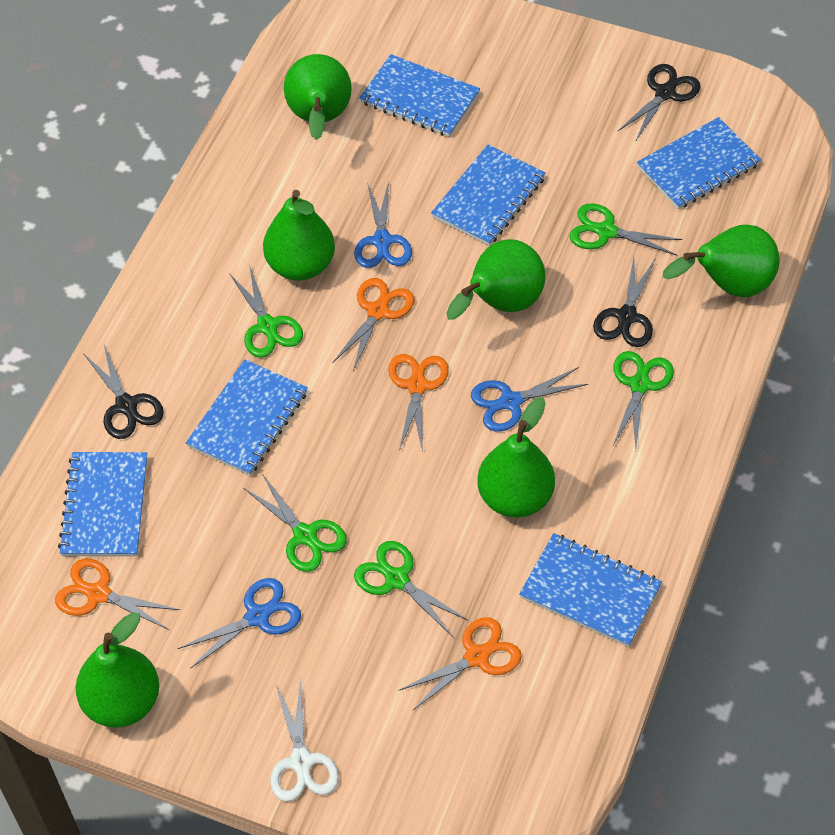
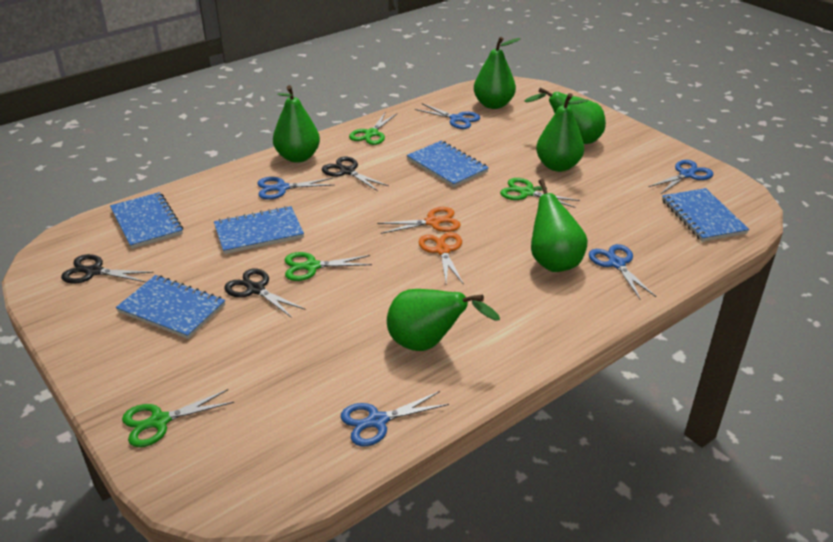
blue notebook: [58,452,147,557] [186,359,308,476] [359,54,480,137] [431,145,546,246] [519,533,662,647] [637,117,761,209] = 6 -> [110,192,183,249] [116,275,225,339] [214,206,304,254] [407,141,489,187] [662,188,749,242] = 5
blue scissors: [177,578,301,669] [354,181,412,268] [471,367,588,432] = 3 -> [257,177,333,200] [341,391,449,447] [415,103,480,129] [589,244,656,299] [649,160,714,194] = 5
green scissors: [229,264,303,357] [244,474,347,572] [354,541,469,636] [569,203,683,256] [613,351,674,448] = 5 -> [122,389,234,447] [285,252,372,281] [349,113,397,145] [500,178,580,208] = 4
orange scissors: [55,559,180,630] [332,278,414,371] [388,354,449,452] [398,617,522,710] = 4 -> [377,207,461,234] [419,232,464,285] = 2
white scissors: [270,678,339,802] = 1 -> none = 0

